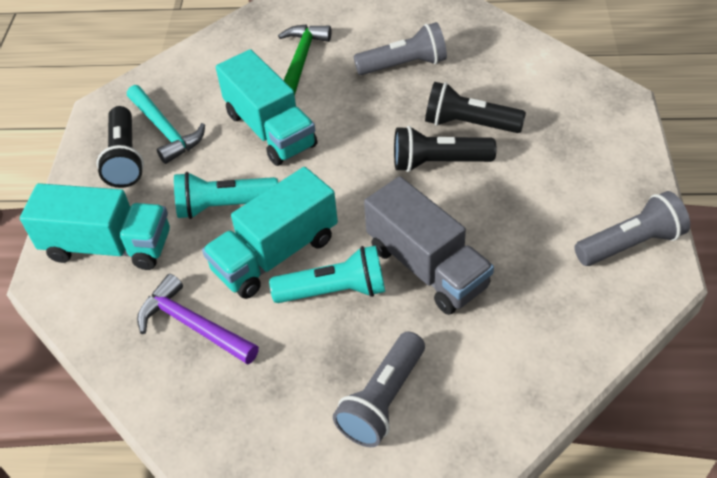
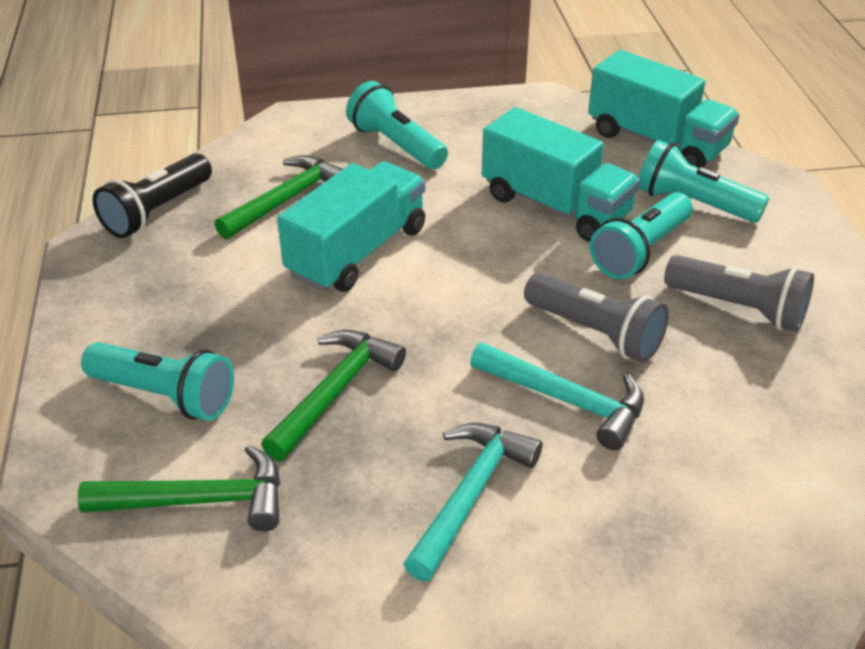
black flashlight: [97,106,144,188] [394,126,496,172] [425,82,526,133] = 3 -> [93,154,212,238] = 1
green hammer: [278,24,332,95] = 1 -> [78,445,280,531] [214,155,343,240] [261,330,406,461] = 3
grey flashlight: [333,331,425,447] [353,22,447,75] [574,191,690,266] = 3 -> [524,273,669,363] [664,255,814,332] = 2
grey truck: [364,176,494,315] = 1 -> none = 0
purple hammer: [137,274,259,365] = 1 -> none = 0
turquoise flashlight: [174,172,278,219] [269,245,385,303] = 2 -> [81,342,234,421] [346,81,448,169] [590,192,693,279] [639,140,769,223] = 4
turquoise hammer: [127,85,205,164] = 1 -> [404,423,542,581] [470,342,644,450] = 2

